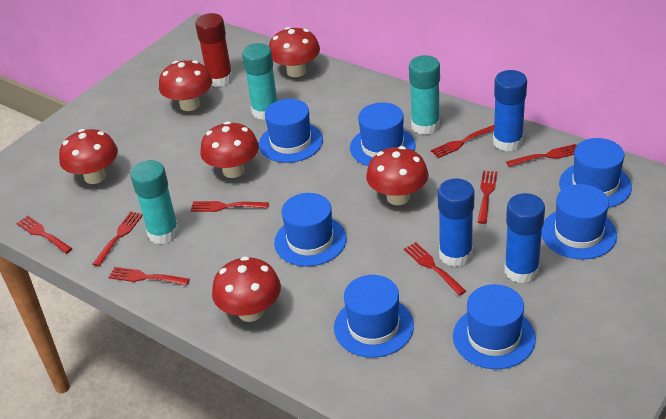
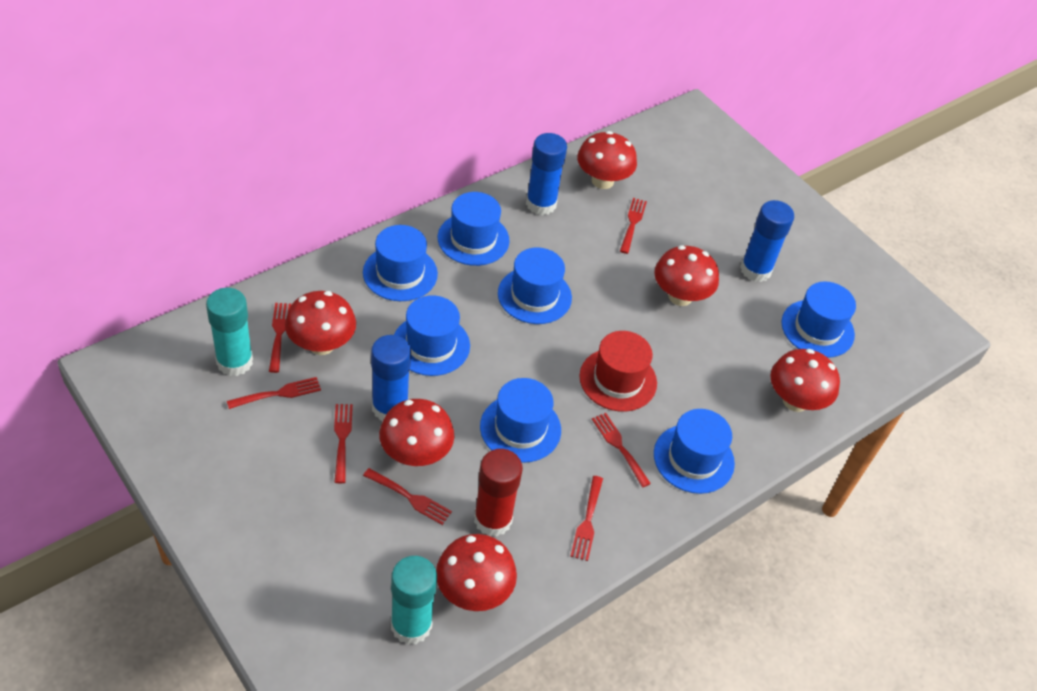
red fork: [16,216,73,254] [93,212,143,267] [108,267,190,286] [191,201,269,212] [404,242,466,296] [431,125,494,158] [478,171,497,224] [506,144,577,167] = 8 -> [227,377,321,409] [269,303,291,373] [334,404,353,483] [363,468,452,525] [570,476,603,561] [592,413,651,487] [620,198,647,254] = 7
red hat: none = 0 -> [579,331,657,412] = 1
turquoise glue stick: [131,160,179,244] [242,43,278,120] [409,55,440,135] = 3 -> [206,288,253,376] [391,556,437,644] = 2

